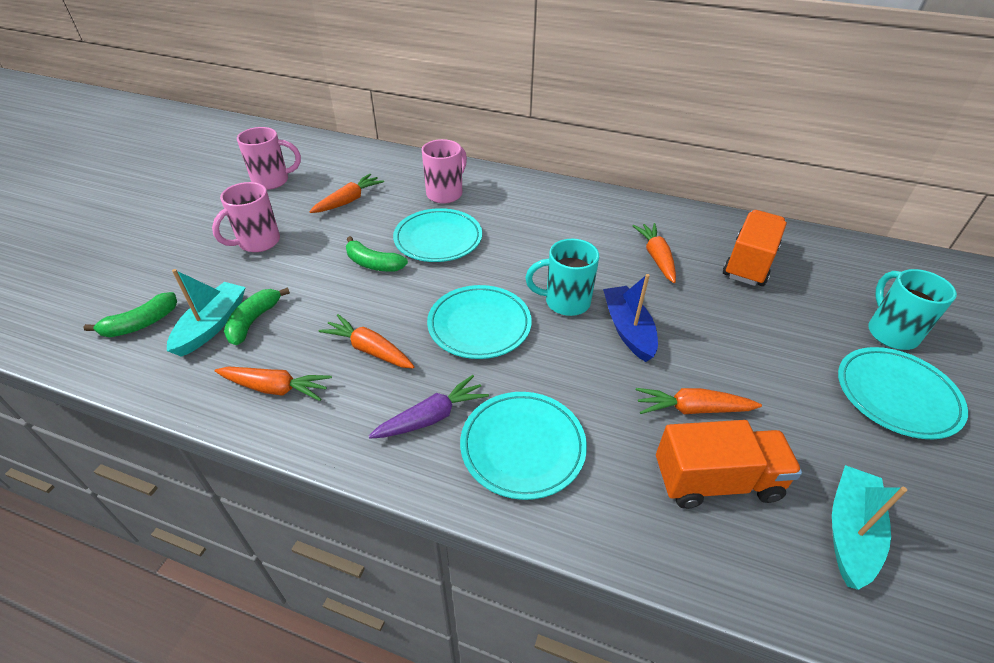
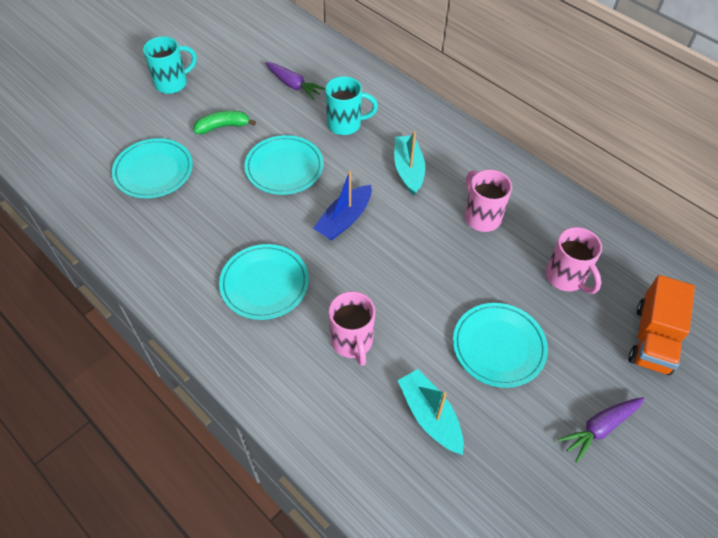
green banana: [84,292,177,337] [224,287,290,345] [346,236,408,272] = 3 -> [194,111,256,134] = 1
orange carrot: [215,367,332,401] [310,174,384,213] [318,314,415,368] [633,223,676,283] [636,388,762,414] = 5 -> none = 0
orange truck: [656,420,802,509] [723,210,787,286] = 2 -> [629,275,695,375] = 1
purple carrot: [369,375,489,439] = 1 -> [265,62,325,100] [558,397,644,463] = 2

